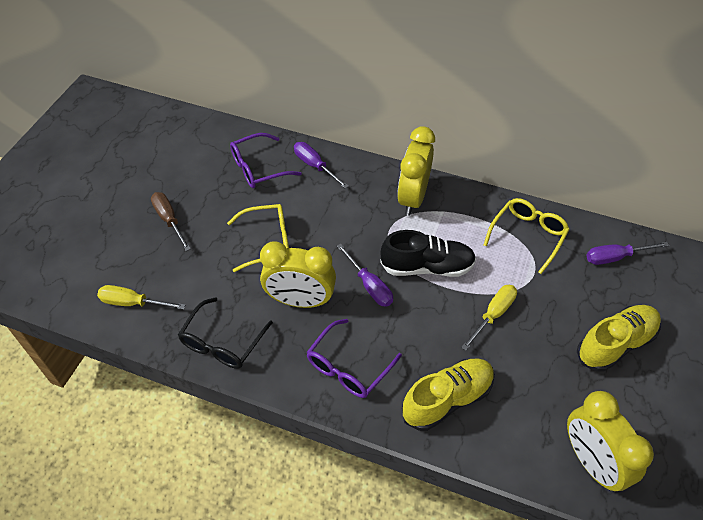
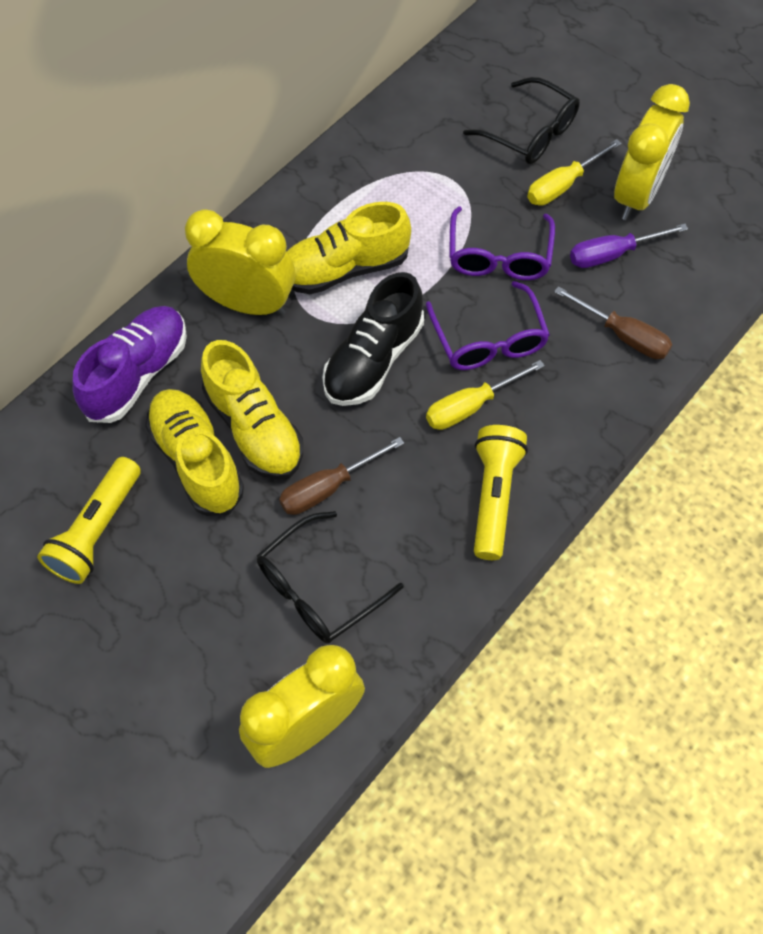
black glasses: [178,297,273,369] = 1 -> [257,511,403,644] [463,77,580,164] = 2
brown screwdriver: [151,192,191,251] = 1 -> [279,437,404,515] [554,286,672,359] = 2
purple screwdriver: [294,142,349,189] [337,244,393,307] [586,242,669,265] = 3 -> [570,224,688,268] = 1
purple shoe: none = 0 -> [72,306,187,423] = 1
yellow flashlight: none = 0 -> [37,457,141,584] [474,425,528,560] = 2
yellow glasses: [227,204,289,272] [484,198,570,274] = 2 -> none = 0
yellow shoe: [402,358,495,431] [577,305,661,372] = 2 -> [145,389,244,516] [201,340,303,480] [287,202,411,294] = 3

